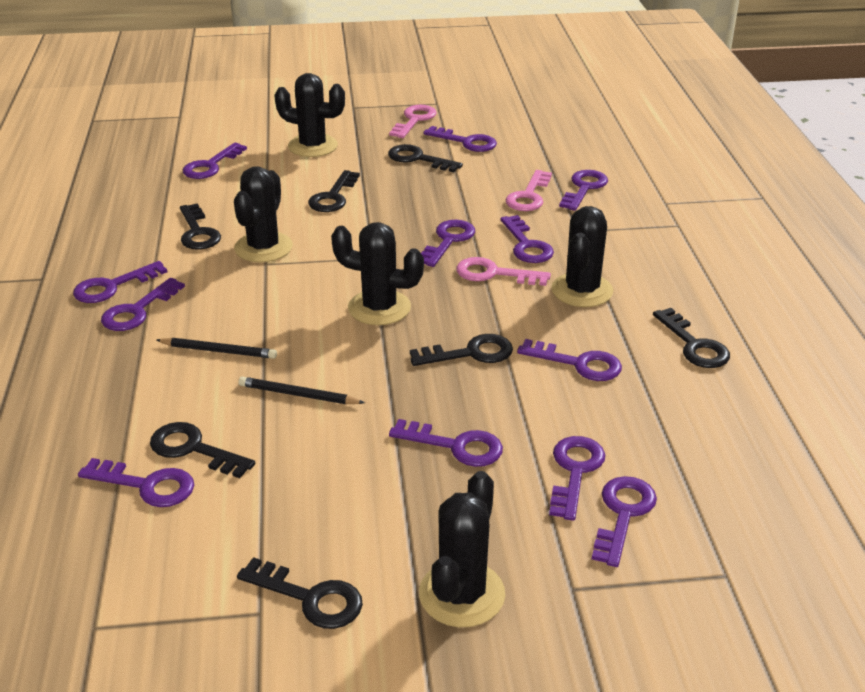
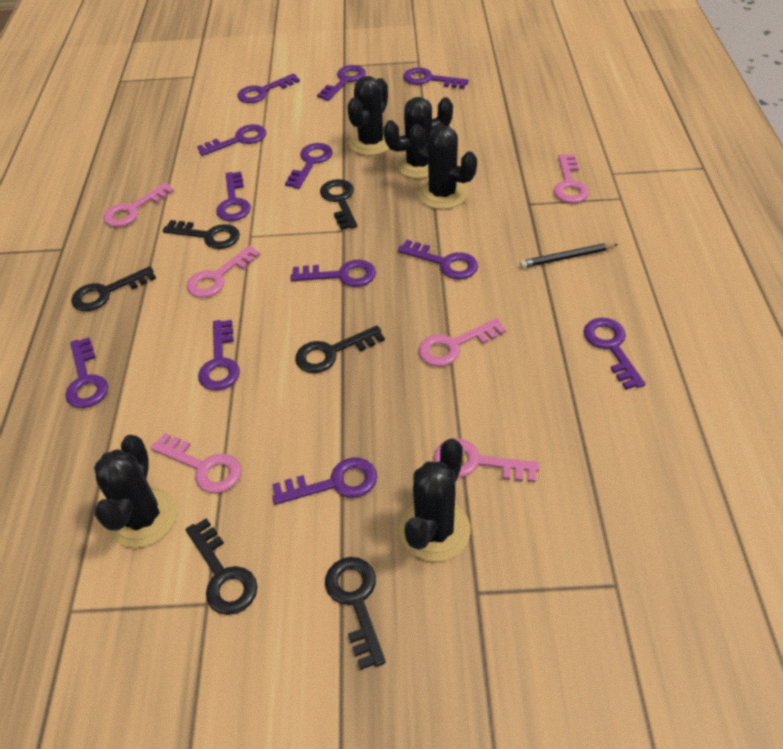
black key: [150,422,255,478] [180,203,221,250] [237,557,363,629] [308,170,360,212] [388,144,463,172] [410,334,513,366] [653,308,730,368] = 7 -> [71,266,156,311] [163,220,240,249] [186,518,257,615] [295,326,385,373] [320,179,357,230] [325,557,386,670] = 6
black pencil: [156,338,277,359] [238,377,365,404] = 2 -> [520,243,618,268] = 1
pink key: [389,105,437,138] [456,257,551,286] [506,170,552,211] = 3 -> [103,183,174,227] [151,433,241,493] [187,245,261,298] [418,318,506,367] [434,438,540,482] [554,154,589,203] = 6

